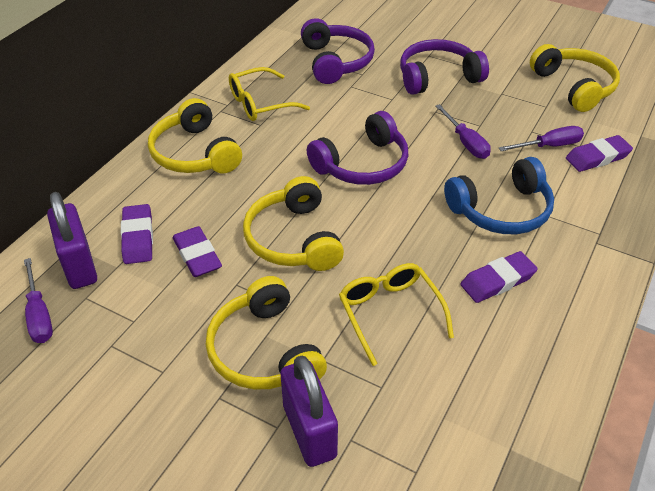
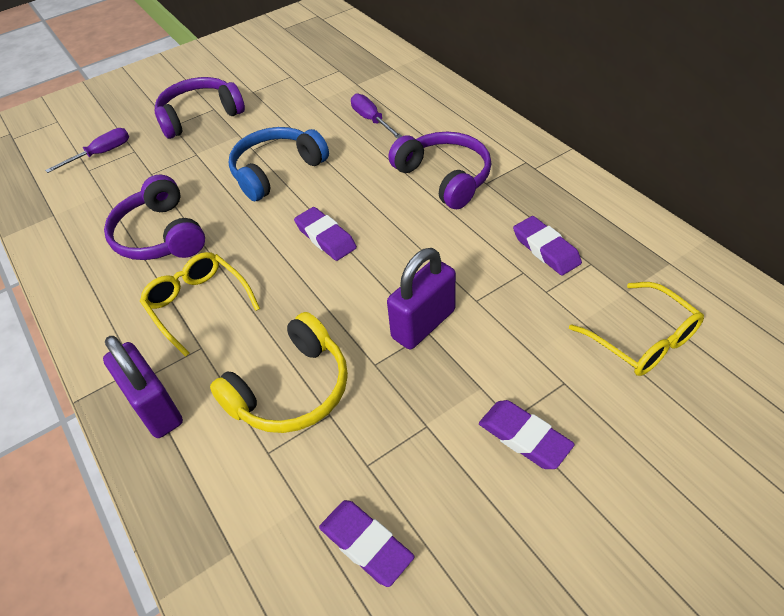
purple screwdriver: [24,258,53,343] [435,104,491,159] [499,126,584,151] = 3 -> [45,128,129,173] [351,94,402,139] = 2
yellow headphones: [148,98,242,173] [206,276,327,390] [243,176,344,271] [530,44,620,112] = 4 -> [210,312,348,433] = 1

